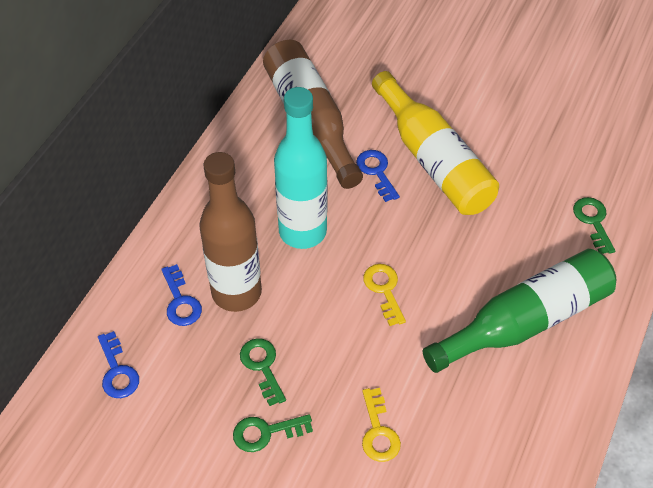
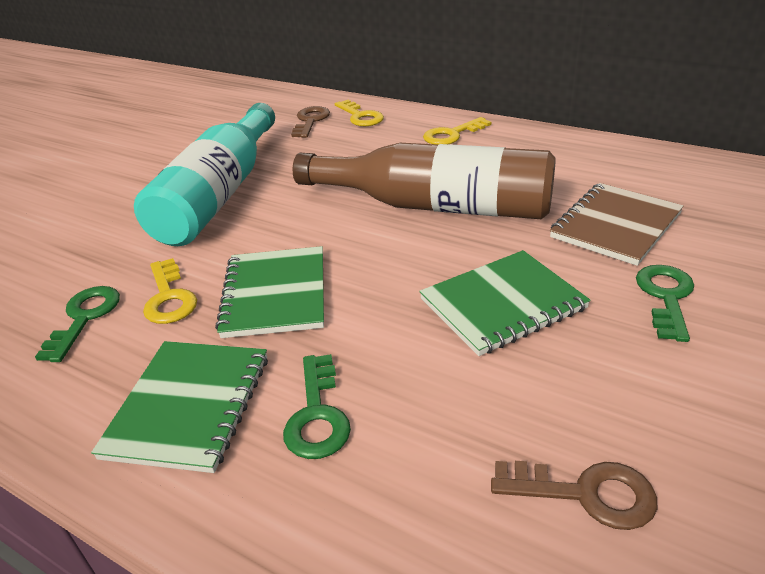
blue key: [98,331,139,398] [161,264,202,326] [356,150,400,202] = 3 -> none = 0
brown bottle: [199,152,262,312] [263,40,363,189] = 2 -> [293,143,556,219] = 1
brown key: none = 0 -> [291,106,330,138] [491,461,657,530] = 2
brown notebook: none = 0 -> [550,183,684,266] = 1
green bottle: [423,249,616,373] = 1 -> none = 0
green notebook: none = 0 -> [91,341,268,473] [215,246,324,338] [419,250,591,356] = 3
yellow bottle: [372,71,499,215] = 1 -> none = 0
yellow key: [362,388,401,462] [363,264,406,326] = 2 -> [143,258,197,324] [335,100,384,126] [423,117,491,145] = 3

